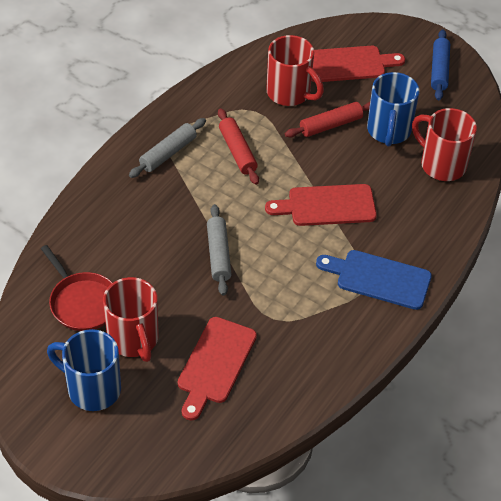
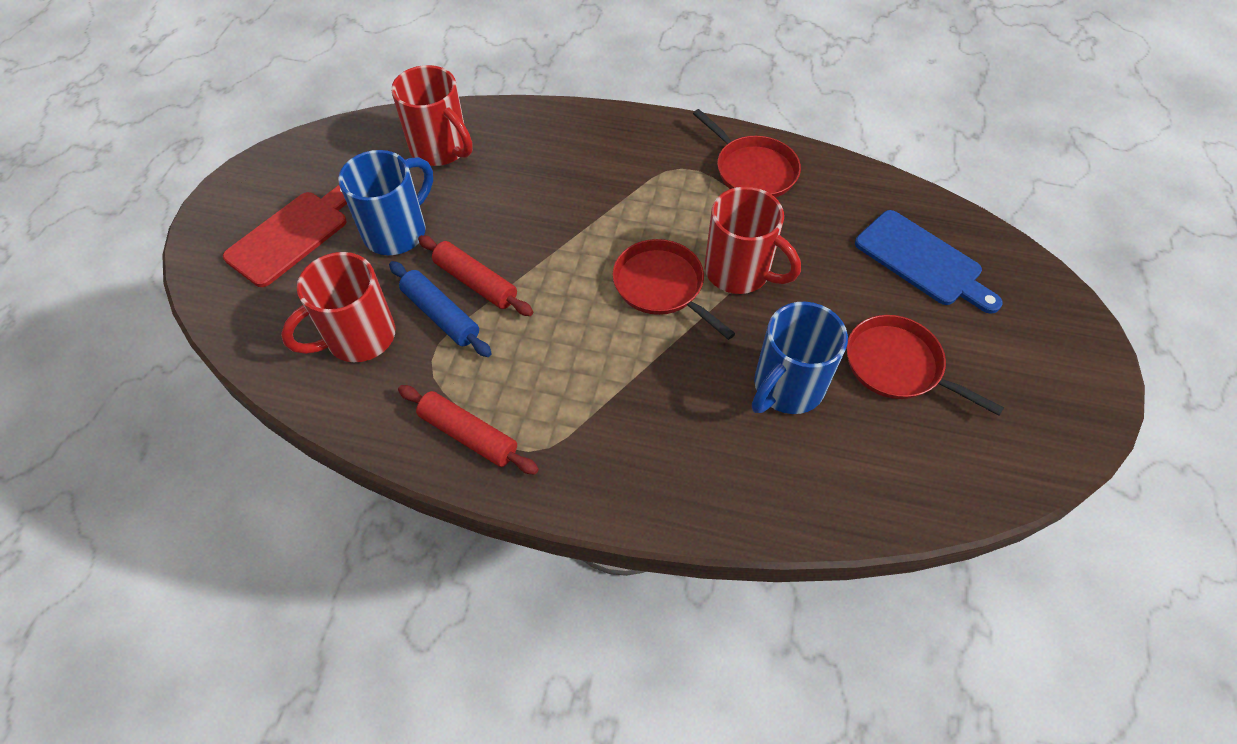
grey rolling pin: [129,118,206,178] [207,204,232,296] = 2 -> none = 0
red cutting board: [178,317,257,421] [265,184,377,226] [311,46,405,82] = 3 -> [223,185,347,287] = 1
red pan: [41,245,113,331] = 1 -> [613,239,736,340] [693,109,801,198] [847,315,1004,416] = 3

